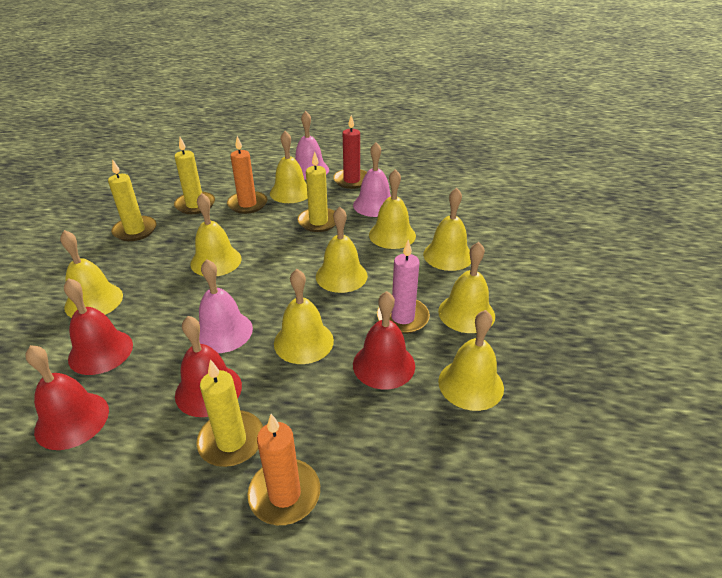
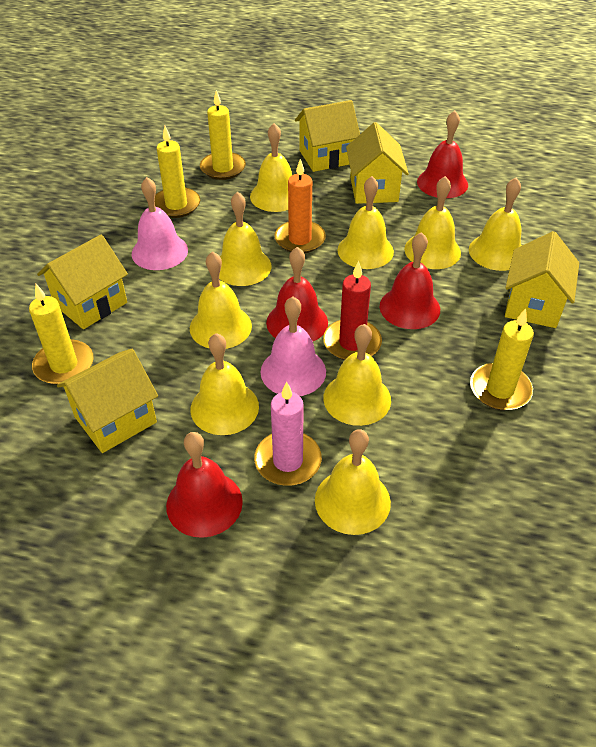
orange candle: [227,136,267,214] [247,414,320,525] = 2 -> [275,159,326,254] = 1
pink bell: [199,259,253,353] [295,111,329,180] [353,142,391,217] = 3 -> [132,177,188,270] [260,297,326,396] = 2
yellow house: none = 0 -> [37,235,128,329] [57,349,158,453] [295,100,360,172] [346,122,409,204] [505,231,579,328] = 5

